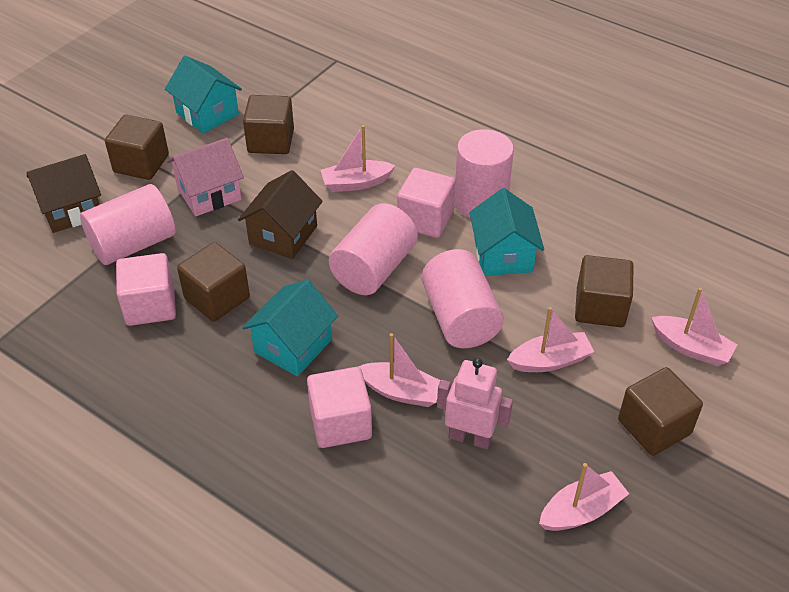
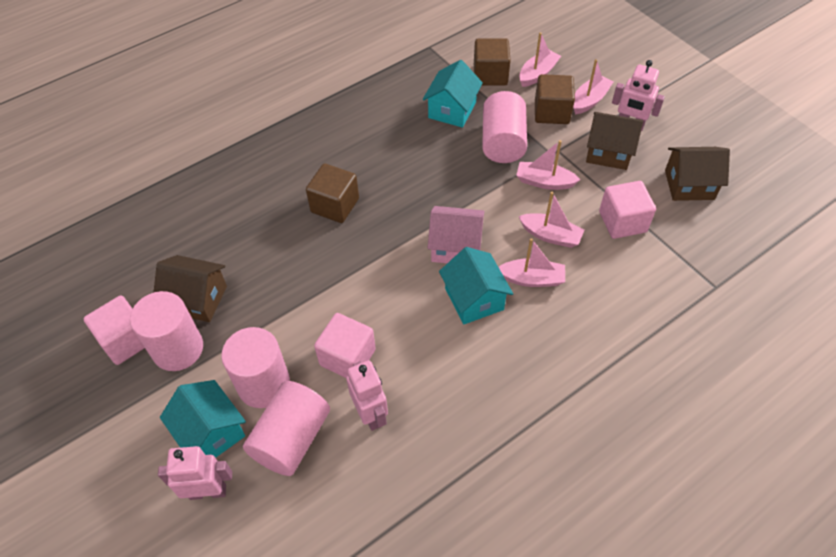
brown cube: [105,115,169,180] [177,242,250,322] [243,95,294,154] [575,255,634,327] [618,367,703,456] = 5 -> [306,163,359,223] [474,38,511,86] [535,74,575,124] = 3
brown house: [27,154,101,233] [238,170,323,259] = 2 -> [153,255,227,322] [586,112,643,170] [665,147,730,201] = 3
pink robot: [437,358,513,449] = 1 -> [158,446,232,500] [346,360,388,431] [612,60,665,132] = 3

